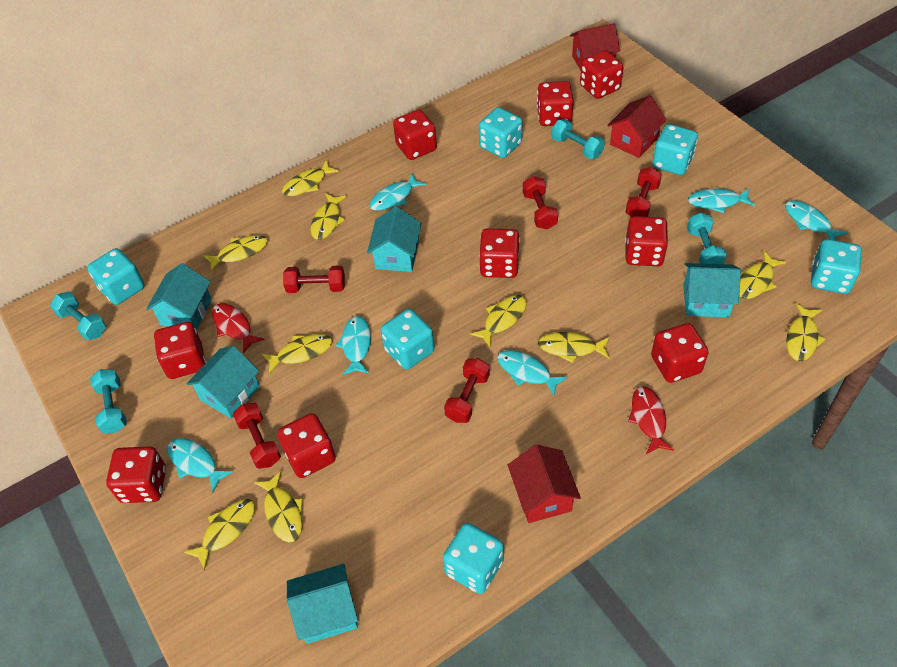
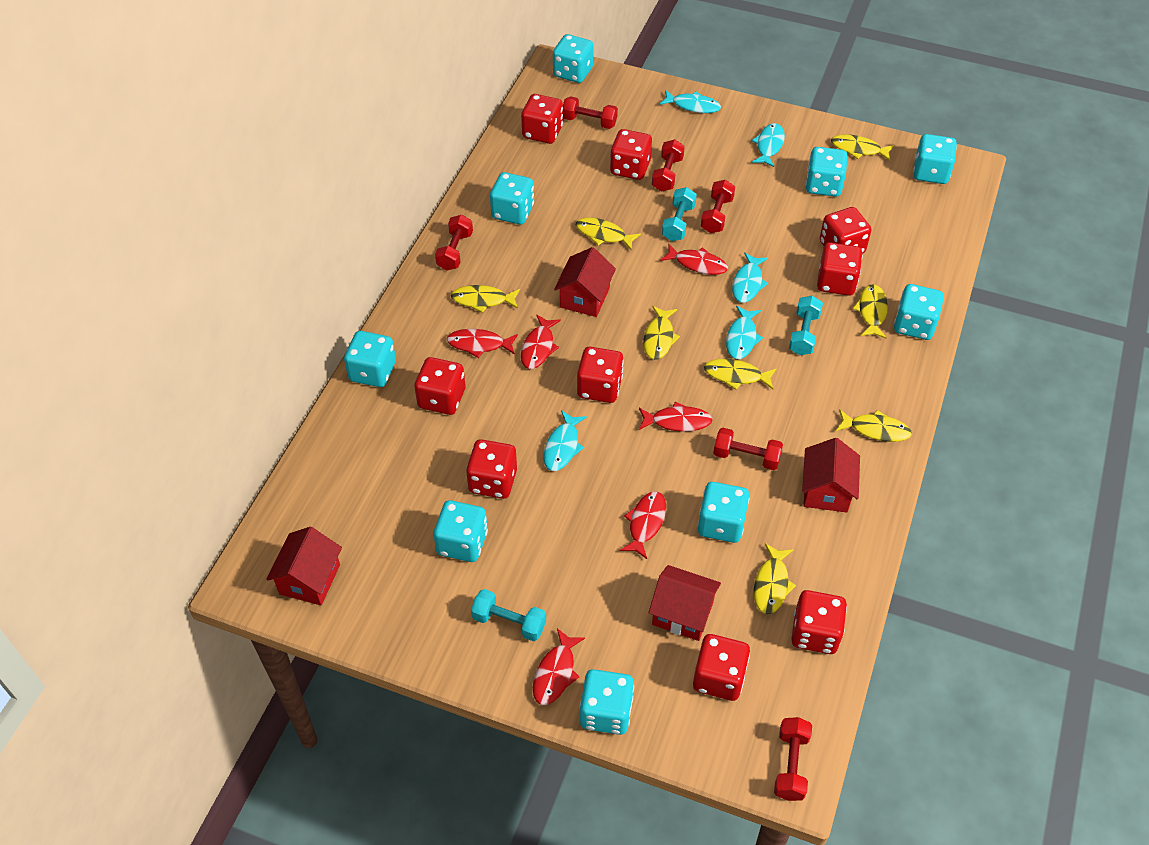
red dumbbell: [233,403,281,469] [283,265,345,293] [444,358,490,423] [523,176,558,230] [626,167,662,217] = 5 -> [435,215,473,271] [563,96,618,129] [652,139,685,192] [701,180,735,233] [713,428,783,470] [774,717,812,801] = 6
red fish: [212,303,264,354] [628,386,674,454] = 2 -> [447,329,518,358] [521,314,561,369] [533,628,585,705] [620,491,666,559] [639,402,713,432] [660,244,728,275] = 6
red house: [508,445,581,523] [570,23,620,71] [607,95,667,158] = 3 -> [266,527,342,605] [554,247,616,317] [649,565,721,641] [802,438,860,513] = 4
turquoise dice: [87,248,145,305] [381,309,435,370] [443,523,504,594] [479,107,522,158] [652,124,698,175] [811,239,862,294] = 6 -> [344,331,396,387] [433,500,488,562] [490,172,534,224] [553,34,594,83] [579,669,634,735] [698,482,750,543] [806,147,848,197] [894,284,944,340] [913,134,957,184] = 9
turquoise dumbbell: [50,291,106,341] [90,369,127,433] [551,119,605,159] [687,212,727,264] = 4 -> [471,589,546,641] [662,187,697,241] [789,296,823,355] = 3
turquoise fish: [167,438,233,492] [335,316,371,375] [369,173,426,211] [497,350,568,396] [688,189,755,213] [785,200,848,240] = 6 -> [543,410,587,471] [660,90,721,113] [726,305,763,359] [732,252,768,303] [752,123,785,167] = 5
turquoise house: [146,263,212,330] [186,346,260,418] [287,564,358,644] [367,207,422,272] [683,263,741,317] = 5 -> none = 0
yellow fish: [184,499,255,570] [203,235,268,272] [255,471,303,543] [262,334,332,374] [282,160,339,196] [311,193,347,240] [470,295,527,347] [538,332,610,363] [739,251,786,299] [786,303,826,361] = 10 -> [451,285,520,313] [576,217,641,250] [643,306,680,360] [704,359,776,390] [754,543,796,614] [831,134,894,161] [836,409,912,442] [853,284,888,338] = 8

